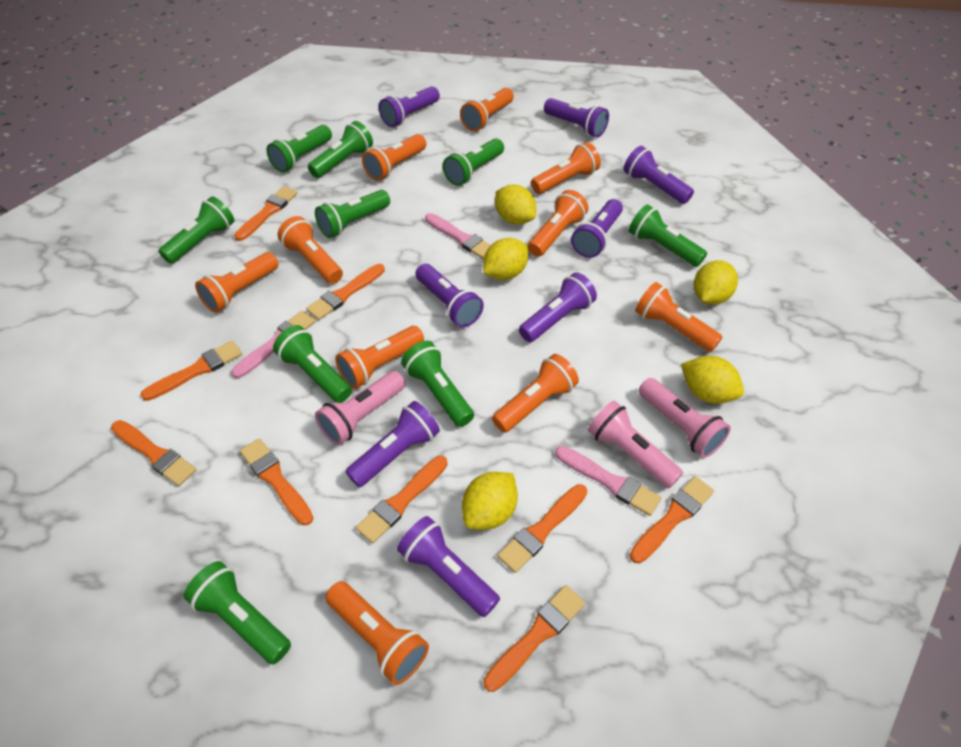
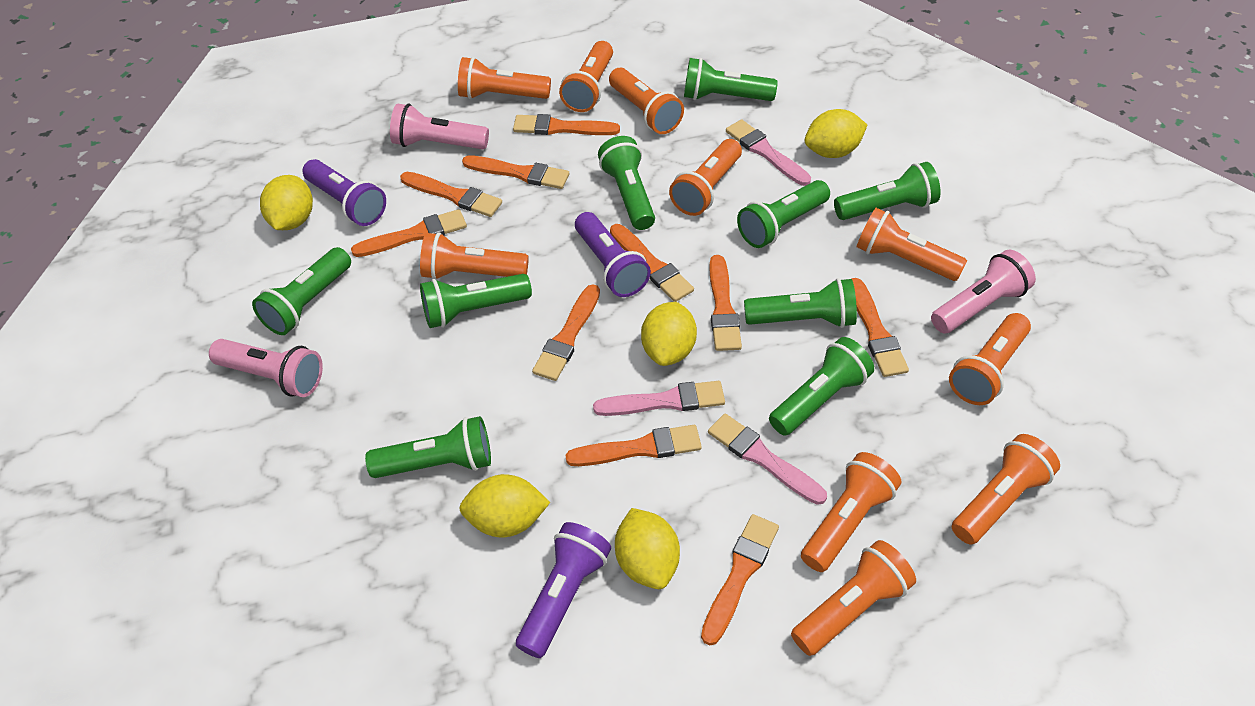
orange brush: [111,420,196,486] [140,340,242,401] [234,186,298,241] [240,438,313,525] [306,264,385,320] [356,456,448,544] [483,585,585,692] [497,484,587,573] [630,476,714,564] = 9 -> [351,209,467,257] [400,172,502,217] [462,155,569,189] [513,114,620,135] [532,284,600,381] [565,425,702,466] [610,224,694,302] [701,514,779,646] [710,255,742,351] [851,278,909,377] = 10
purple flashlight: [346,401,440,487] [379,86,440,127] [397,516,500,617] [416,264,484,327] [519,273,597,342] [544,98,609,137] [571,199,623,258] [623,146,694,204] = 8 -> [302,159,386,226] [516,522,611,658] [575,212,651,297] = 3

